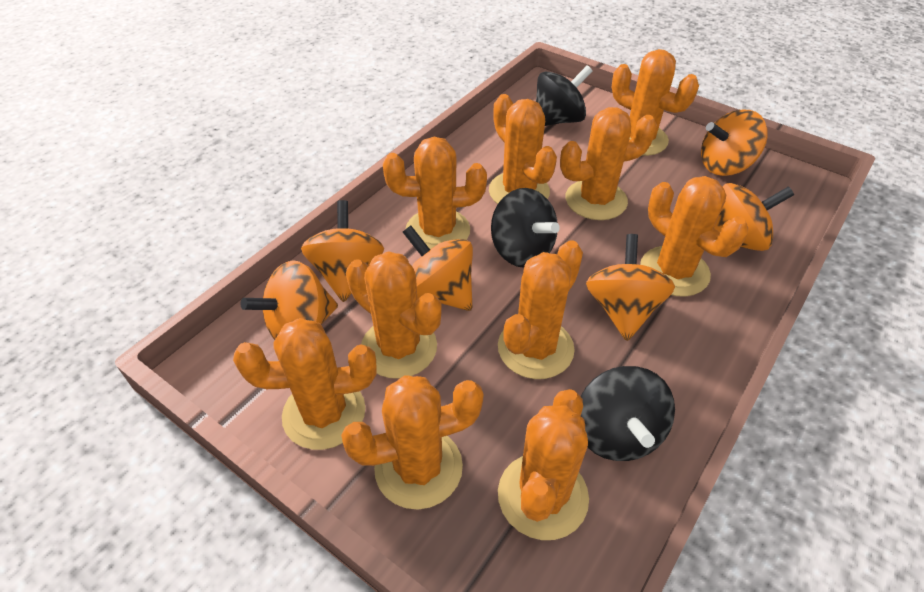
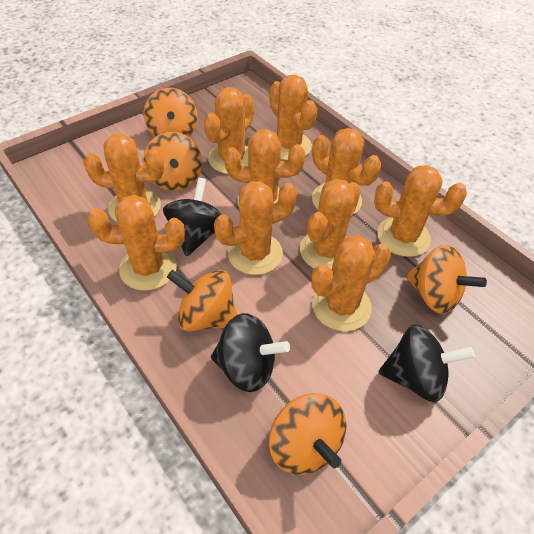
orange spinning top: [241,260,338,340] [301,200,384,302] [403,226,473,311] [586,234,675,341] [701,110,768,176] [714,183,794,251] = 6 -> [143,132,202,191] [144,88,198,137] [167,270,237,331] [269,393,347,475] [406,245,487,314] = 5

